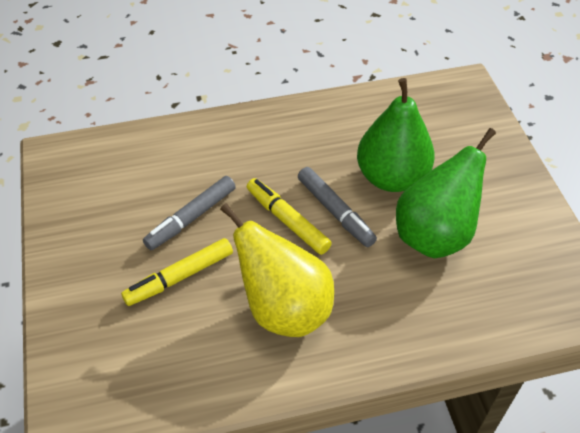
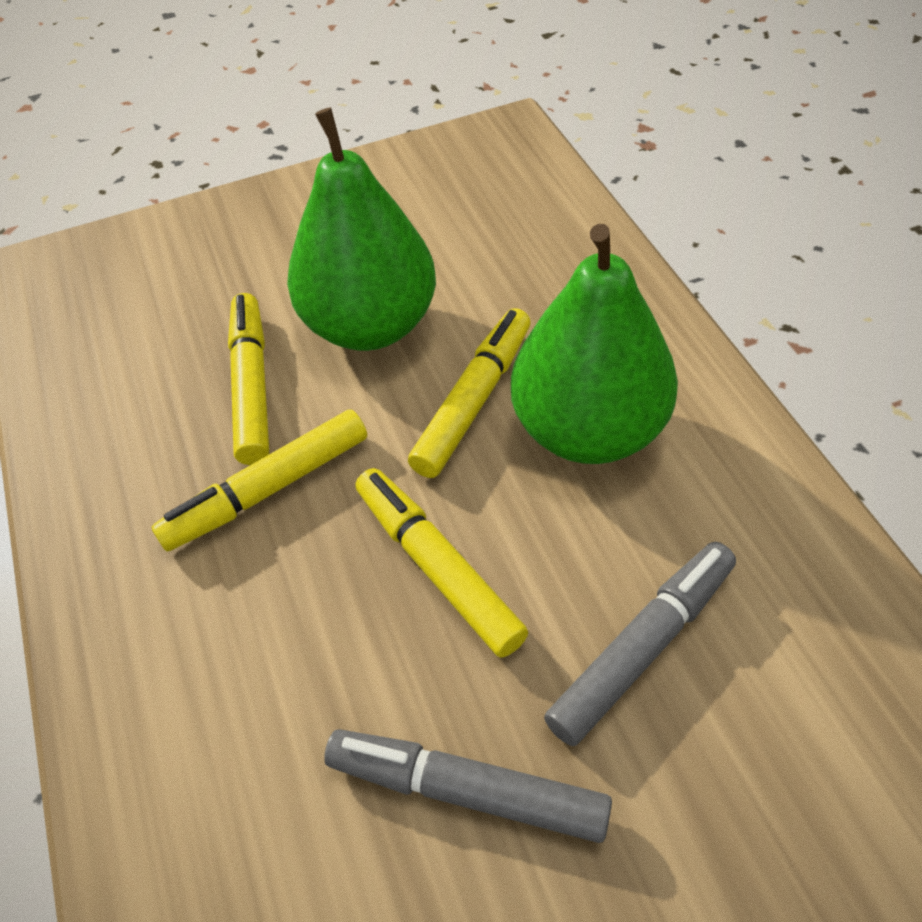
yellow marker: [121,238,233,306] [247,178,332,255] = 2 -> [152,409,367,551] [228,293,269,465] [355,468,528,658] [408,308,530,478] = 4
yellow pear: [220,203,334,337] = 1 -> none = 0

